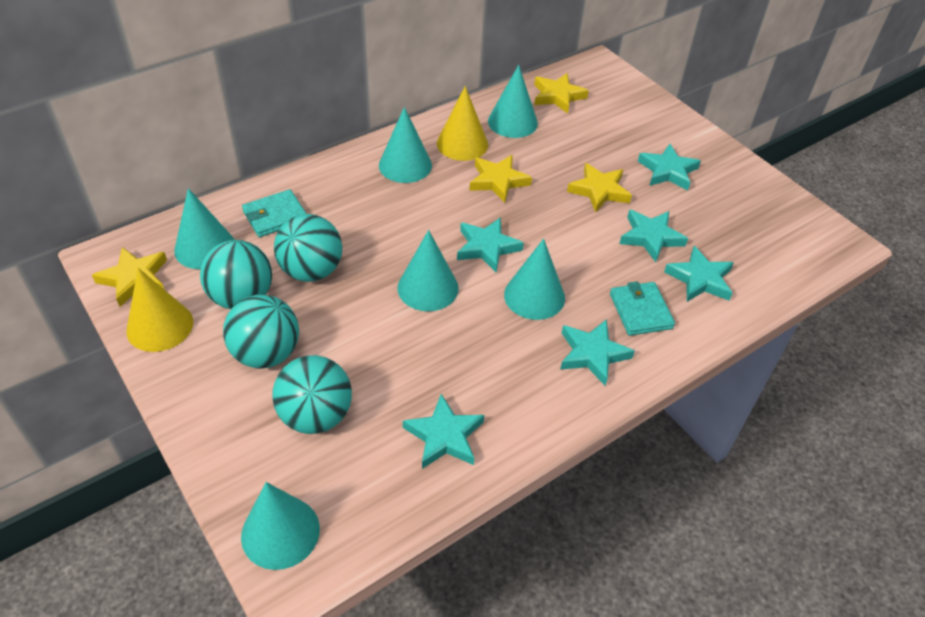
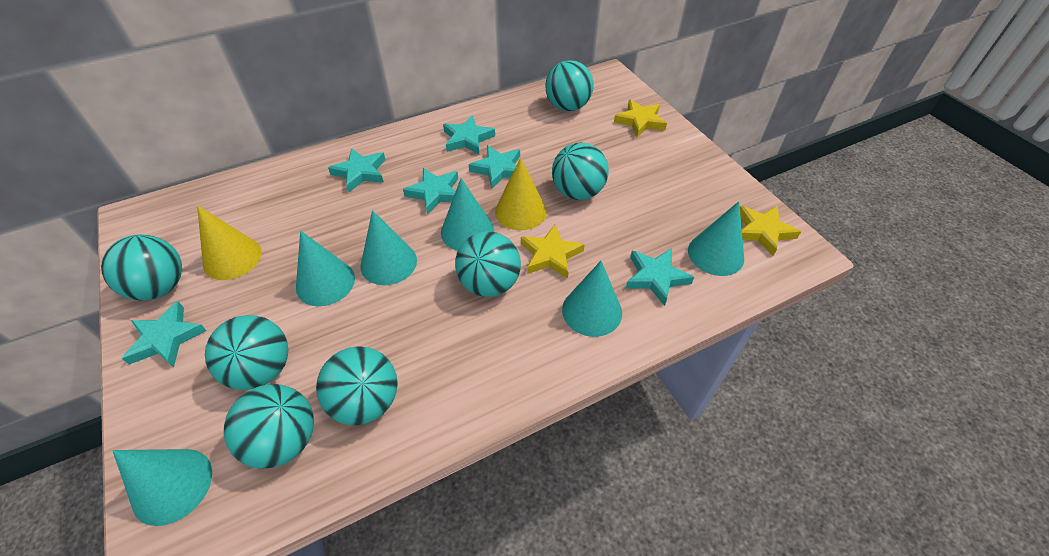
turquoise ball: [200,240,272,309] [223,295,299,369] [272,355,352,434] [274,214,342,282] = 4 -> [101,234,182,301] [205,315,288,390] [224,384,314,469] [316,346,398,426] [455,231,521,297] [545,60,594,111] [552,142,609,200] = 7
turquoise wallet: [242,189,307,237] [610,281,675,336] = 2 -> none = 0
yellow star: [92,247,167,307] [469,155,532,203] [534,73,589,114] [567,163,632,213] = 4 -> [521,224,585,279] [614,100,667,137] [740,206,801,256] = 3

